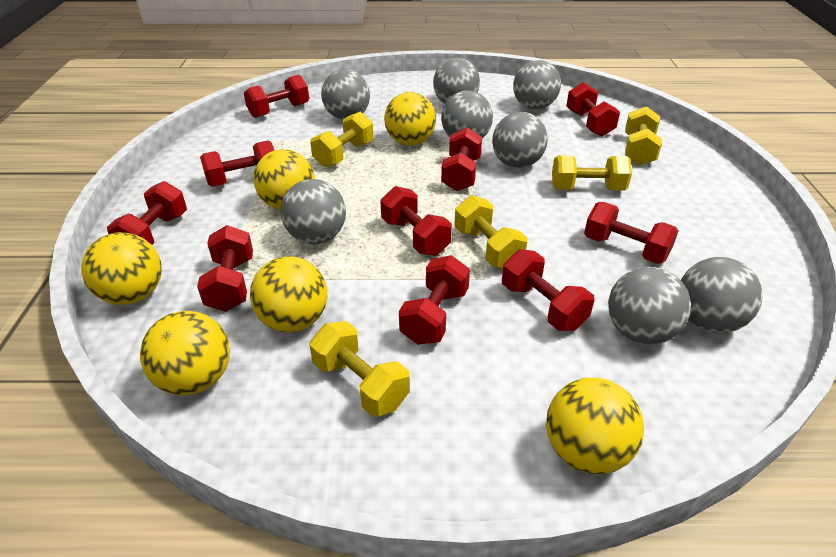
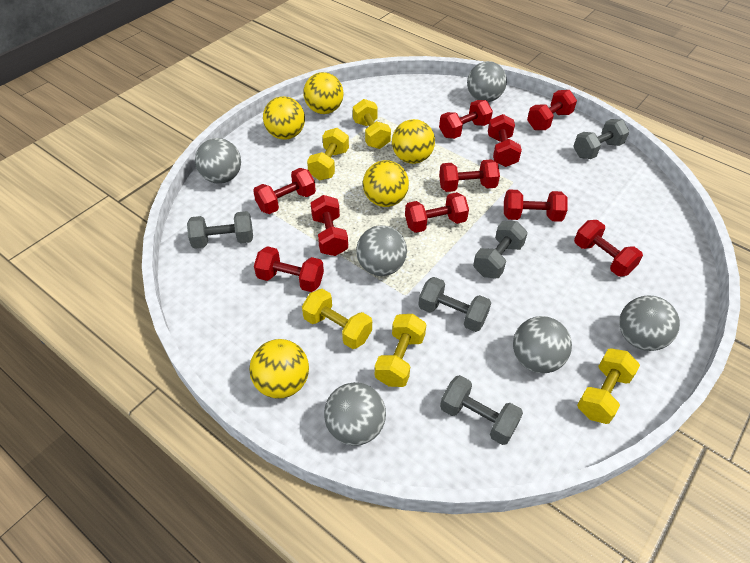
grey ball: [281,179,346,244] [321,69,370,120] [433,58,480,104] [441,91,493,138] [492,112,548,168] [513,60,561,110] [608,267,691,344] [681,257,763,333] = 8 -> [195,138,241,184] [324,382,386,446] [356,225,407,276] [467,61,507,102] [513,316,572,373] [619,295,680,351] = 6
grey dumbbell: none = 0 -> [187,211,253,249] [418,277,491,332] [440,375,523,445] [473,221,528,278] [573,119,629,159] = 5
yellow ball: [81,232,162,305] [140,311,230,395] [250,256,328,332] [254,149,315,210] [384,92,436,146] [546,378,644,474] = 6 -> [249,339,309,399] [263,96,305,139] [303,72,344,114] [363,160,409,207] [392,119,435,164] = 5

